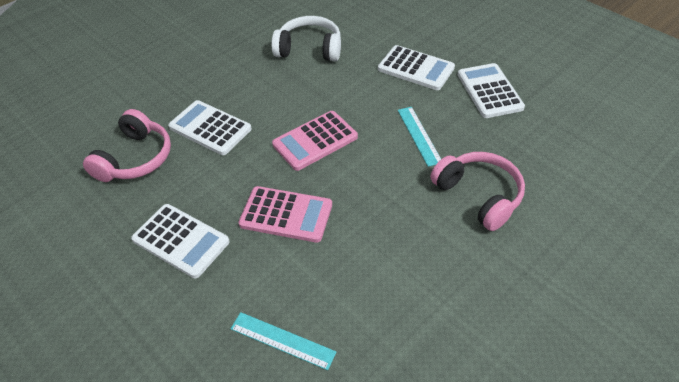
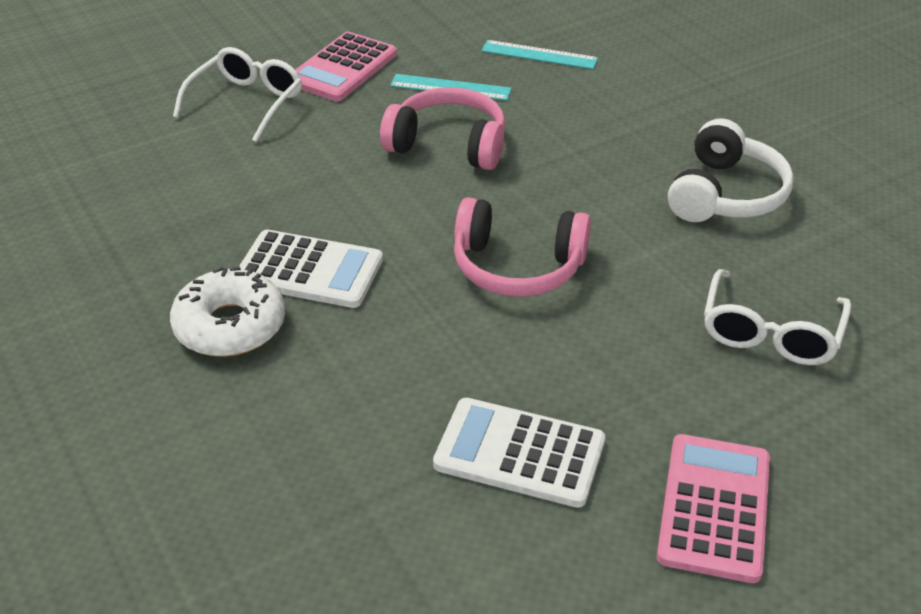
white calculator: [131,204,230,278] [168,100,252,155] [378,45,455,90] [458,63,525,118] = 4 -> [239,230,383,308] [433,398,605,508] = 2
white donut: none = 0 -> [170,266,285,357] = 1
white glasses: none = 0 -> [173,47,302,142] [704,269,851,365] = 2

